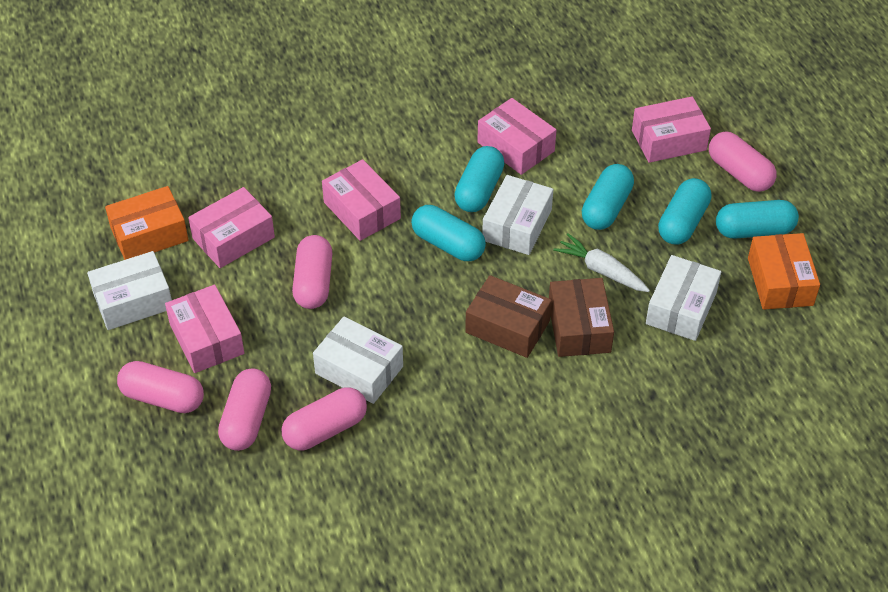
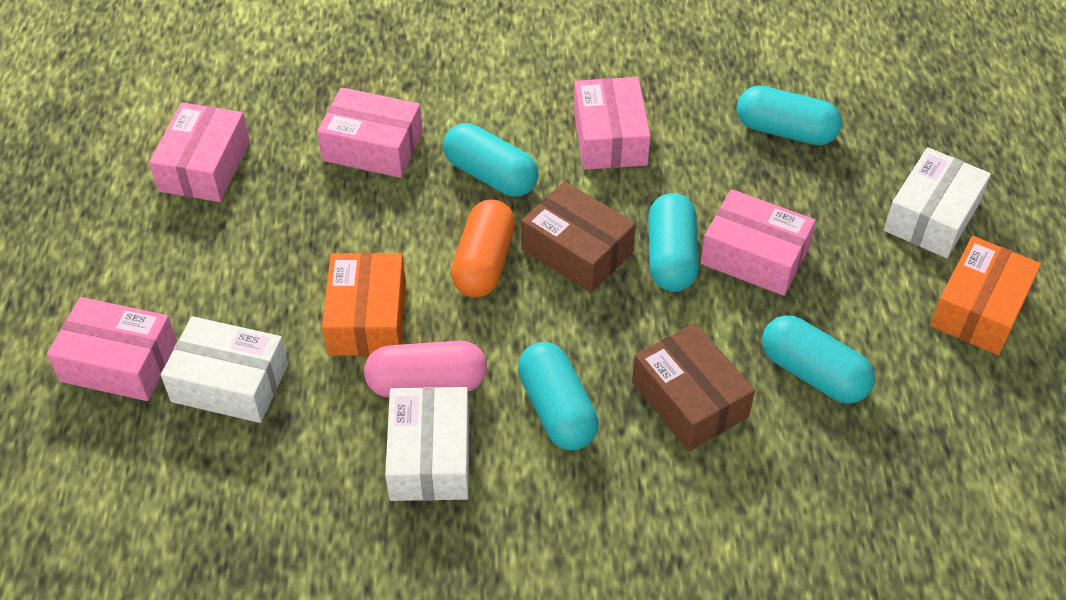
orange capsule: none = 0 -> [451,200,515,298] = 1
pink capsule: [117,361,204,413] [218,368,271,451] [282,387,367,450] [292,235,332,309] [709,132,777,192] = 5 -> [364,341,487,397] = 1
white box: [87,251,172,330] [313,317,403,404] [482,175,553,255] [646,255,721,341] = 4 -> [161,316,288,423] [385,387,469,501] [884,147,991,258] = 3
white carrot: [553,233,650,292] = 1 -> none = 0

